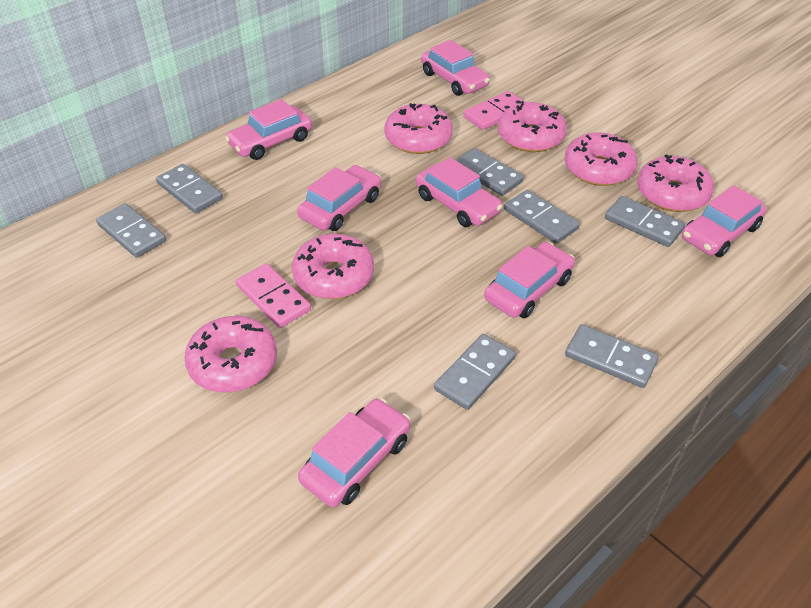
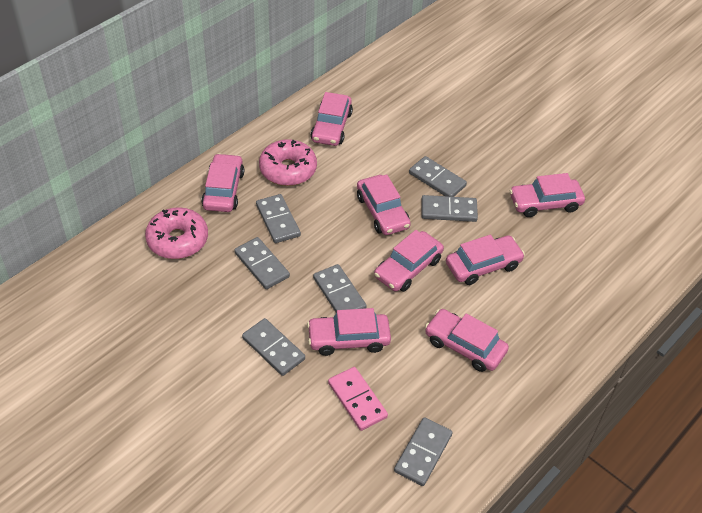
pink car: [225,99,312,160] [297,165,381,231] [298,398,410,507] [416,157,503,227] [421,40,490,96] [484,242,575,318] [682,185,767,257] = 7 -> [201,153,244,212] [307,308,391,356] [311,92,353,146] [357,174,411,235] [374,230,444,292] [425,309,509,372] [446,235,525,285] [510,173,585,217] = 8
pink domino: [236,263,311,328] [463,91,525,130] = 2 -> [328,367,388,431] = 1
pink donut: [184,316,277,393] [292,234,374,299] [384,103,453,154] [498,101,567,152] [564,132,638,186] [637,154,714,212] = 6 -> [145,207,208,259] [259,139,317,186] = 2

